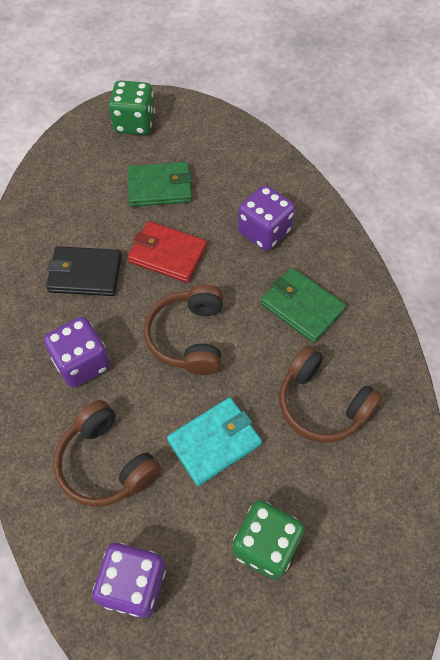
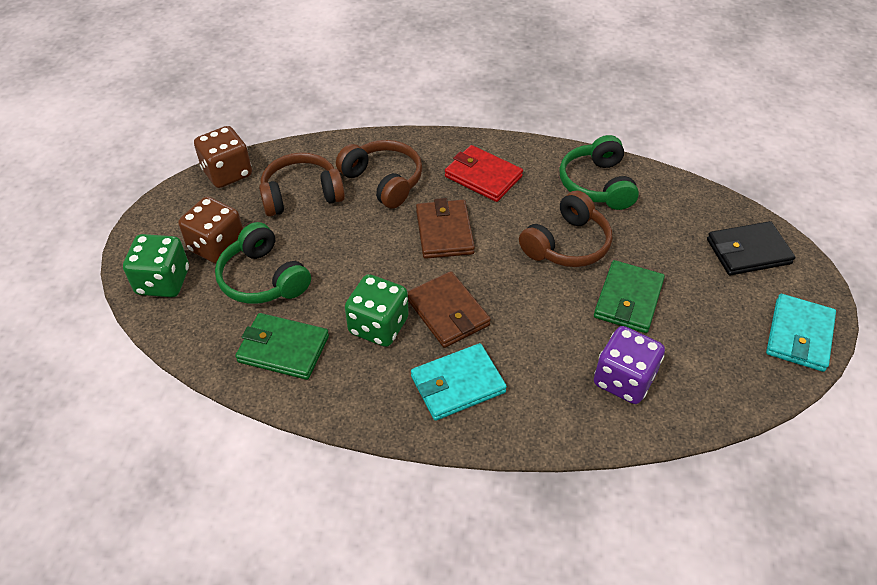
brown dice: none = 0 -> [178,197,243,264] [194,126,252,188] = 2
brown wallet: none = 0 -> [407,271,491,348] [416,198,475,259] = 2
green headphones: none = 0 -> [215,222,311,304] [559,135,639,210] = 2
purple dice: [44,317,110,388] [92,543,166,618] [238,185,295,251] = 3 -> [594,326,665,404] = 1
turquoise wallet: [167,397,262,486] = 1 -> [411,343,507,421] [766,294,836,372] = 2

